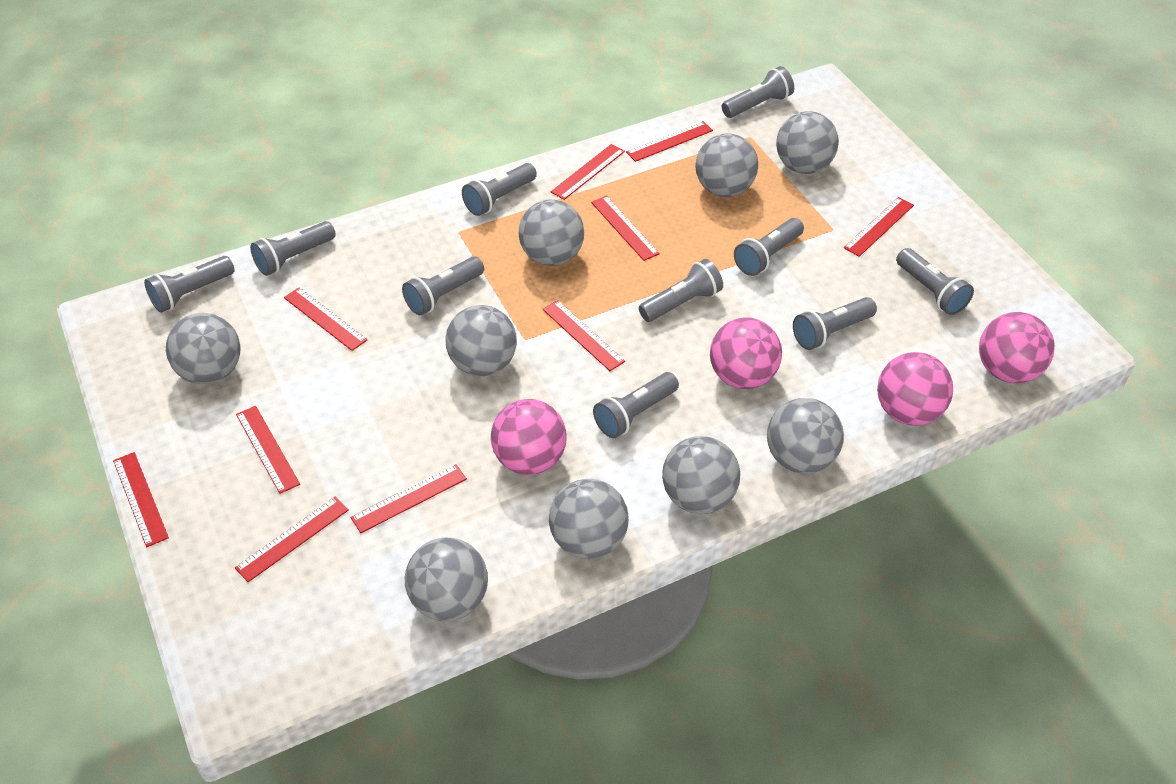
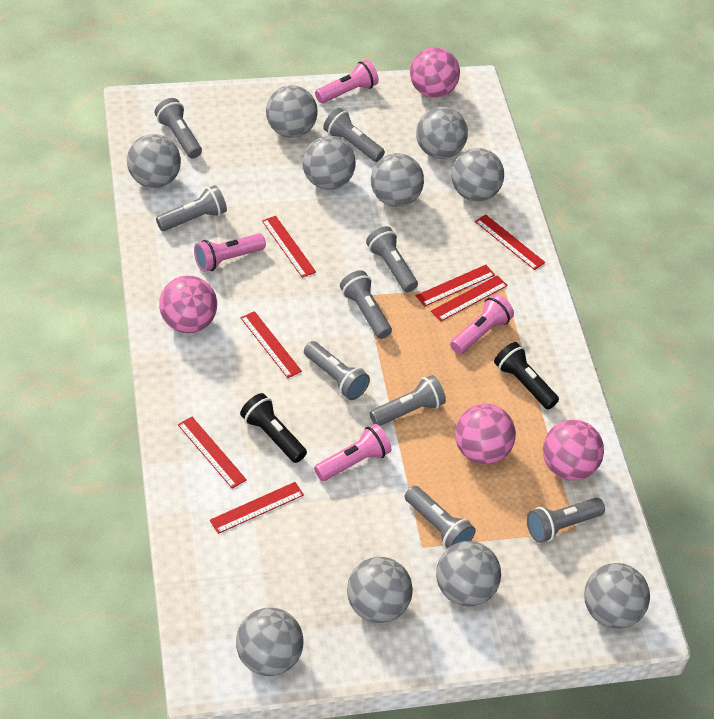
black flashlight: none = 0 -> [240,393,307,463] [494,342,559,410] = 2
grey ball: [166,313,240,384] [405,538,488,621] [446,305,517,376] [519,199,584,266] [549,479,629,559] [662,436,740,514] [695,133,758,197] [767,398,844,474] [776,111,839,174] = 9 -> [127,134,181,188] [236,607,304,676] [266,85,318,138] [303,136,356,190] [347,557,413,623] [371,153,424,207] [416,107,468,159] [436,541,501,606] [451,148,504,201] [584,563,650,629] = 10
grey flashlight: [144,256,235,313] [250,221,336,276] [402,256,484,315] [462,163,537,216] [593,372,679,438] [639,259,723,322] [722,66,794,118] [734,218,804,276] [793,297,877,350] [896,248,974,315] = 10 -> [155,98,202,159] [156,185,227,231] [304,341,370,400] [323,108,385,162] [340,270,392,339] [366,226,418,292] [369,375,446,426] [405,486,475,549] [527,498,605,543] = 9
pink flashlight: none = 0 -> [194,233,266,272] [314,424,392,481] [315,60,379,103] [450,294,514,354] = 4
red ruler: [113,452,169,547] [235,497,349,582] [236,406,300,494] [284,287,367,351] [351,464,467,533] [542,300,625,371] [551,144,625,200] [591,196,660,261] [626,121,713,162] [844,197,914,257] = 10 -> [178,417,247,489] [210,482,304,534] [240,311,302,378] [262,216,316,278] [416,265,495,307] [431,275,508,321] [475,214,545,270] = 7

